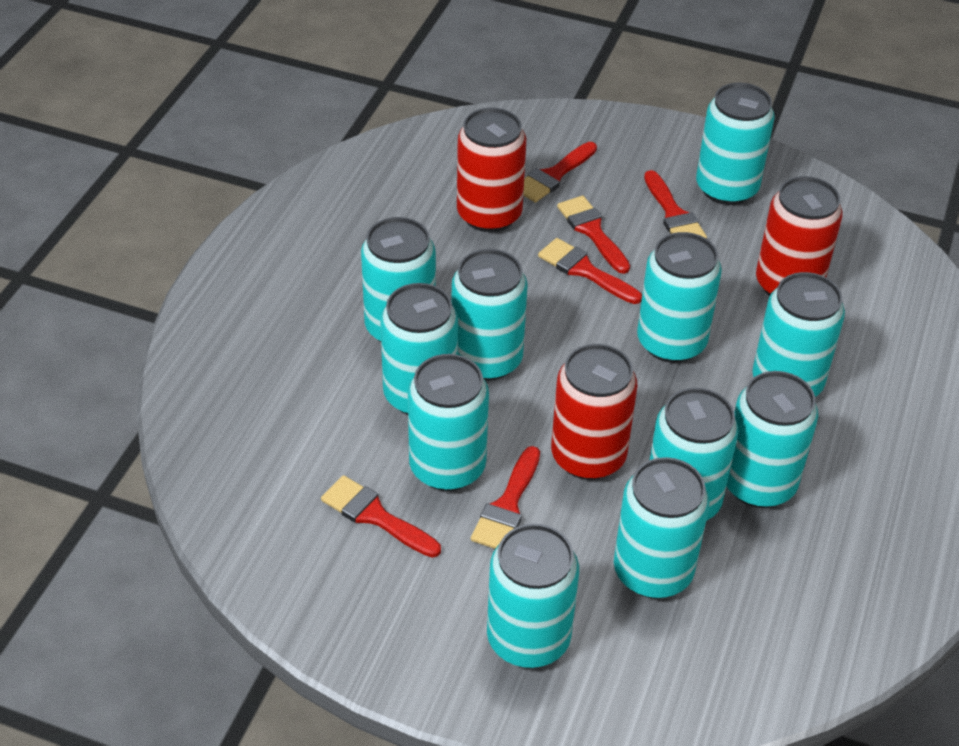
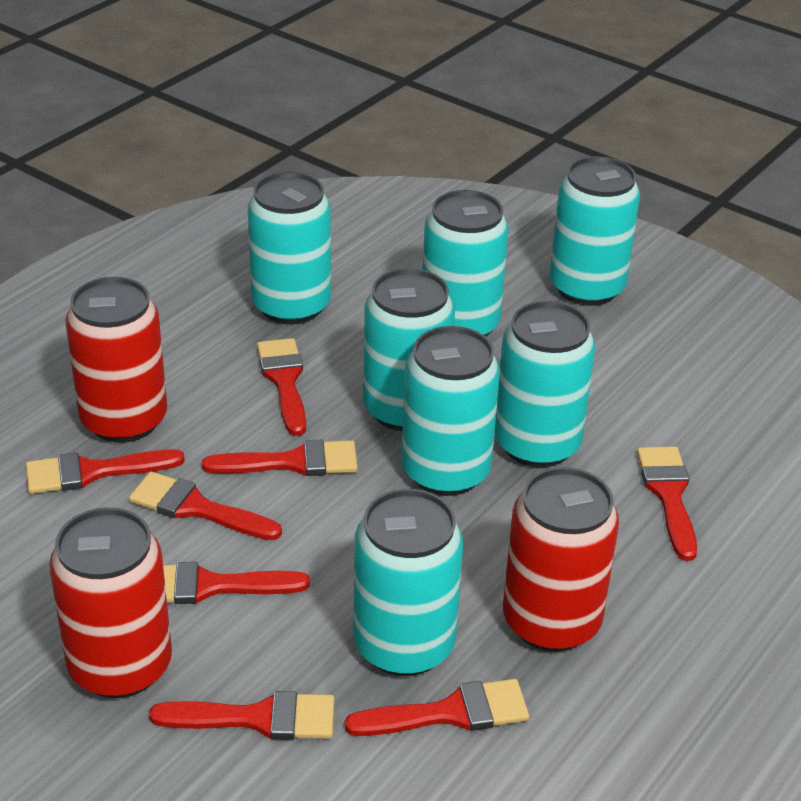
red brush: [321,475,441,558] [471,446,540,549] [523,142,597,202] [538,238,642,304] [557,196,630,274] [644,170,707,239] = 6 -> [26,449,185,494] [129,471,282,540] [149,691,334,740] [163,562,310,604] [202,439,358,476] [257,338,306,436] [345,679,529,736] [637,447,697,561] = 8
turquoise can: [361,217,436,342] [380,283,458,415] [408,354,489,491] [452,249,528,381] [487,524,579,668] [614,457,710,598] [637,232,722,363] [650,387,739,521] [696,83,775,205] [726,371,818,508] [752,272,845,397] = 11 -> [248,172,331,325] [354,489,463,676] [363,268,455,431] [401,326,500,496] [423,190,509,337] [495,301,596,468] [550,156,640,306] = 7

